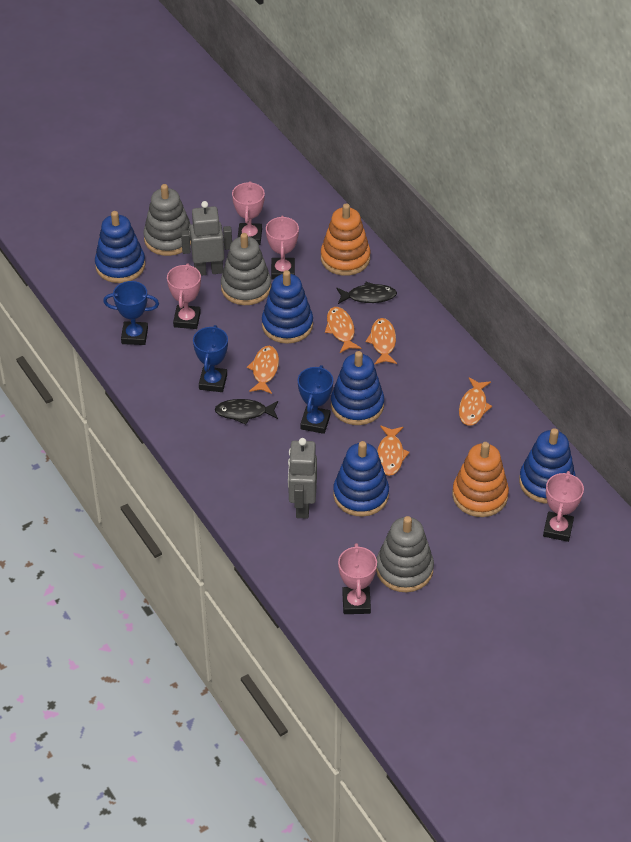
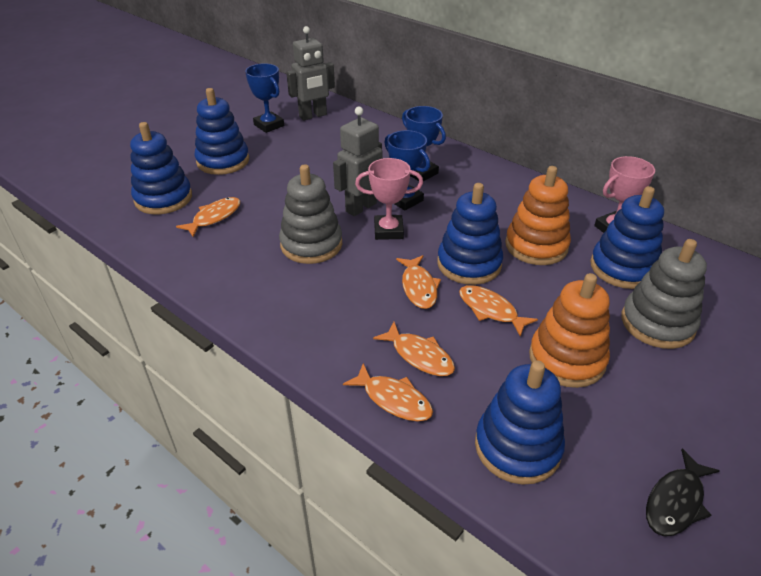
black fish: [215,399,278,425] [336,282,397,304] = 2 -> [646,449,720,536] = 1
grey stacking toy: [143,184,191,256] [221,233,271,305] [376,516,434,592] = 3 -> [279,165,342,264] [621,239,707,349] = 2
pink trophy: [167,263,201,329] [232,181,265,245] [266,216,299,280] [338,543,377,614] [543,471,584,542] = 5 -> [355,158,423,240] [594,156,655,233] = 2

